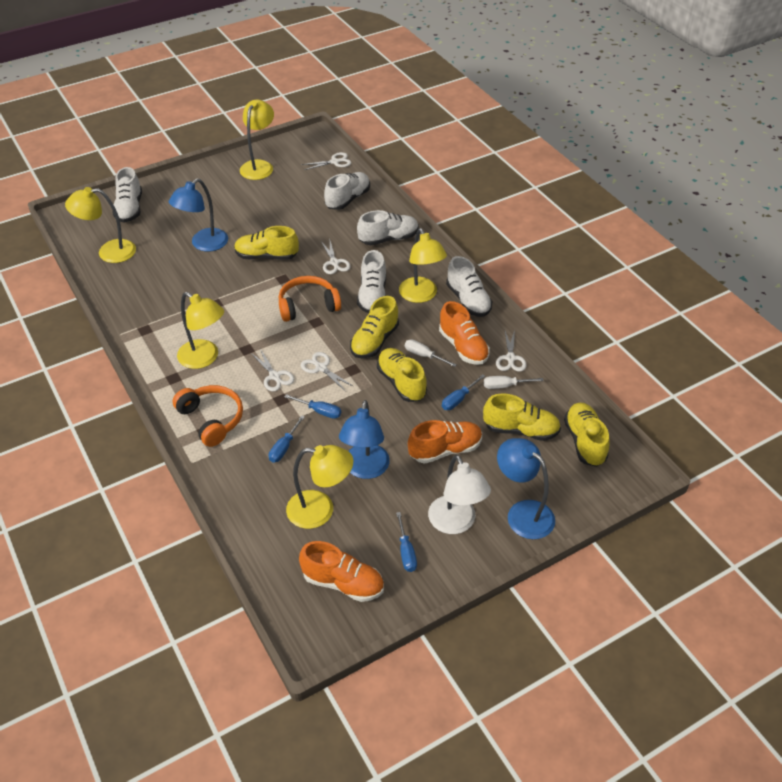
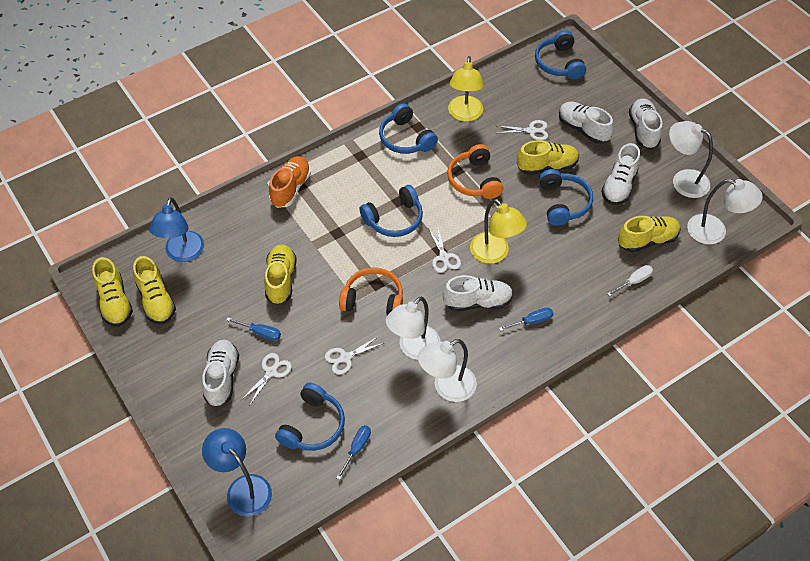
blue headphones: none = 0 -> [275,383,345,451] [360,185,423,237] [379,103,438,154] [535,30,586,79] [539,169,593,226] = 5
blue lamp: [169,178,228,252] [339,400,390,479] [497,438,555,539] = 3 -> [149,197,204,262] [202,428,272,517] = 2
blue screwdriver: [269,415,305,463] [285,394,341,419] [396,512,417,572] [442,374,485,410] = 4 -> [226,318,281,341] [336,425,371,480] [499,307,553,331] = 3
orange shoe: [299,541,384,602] [408,420,482,464] [439,301,490,365] = 3 -> [269,156,311,208] = 1
white lamp: [428,455,491,534] = 1 -> [386,296,441,360] [418,339,477,402] [669,121,713,198] [687,179,763,244] = 4
white scissors: [251,349,294,392] [301,352,354,391] [302,152,351,170] [321,241,351,274] [496,330,527,372] = 5 -> [241,353,292,405] [325,335,384,374] [428,228,461,273] [497,120,548,140] = 4
white screwdriver: [405,339,457,367] [484,376,544,389] = 2 -> [607,265,653,296] = 1
yellow lamp: [65,187,136,263] [177,292,224,369] [240,99,274,180] [286,445,353,529] [399,228,447,303] = 5 -> [448,56,484,121] [470,199,527,264] = 2

